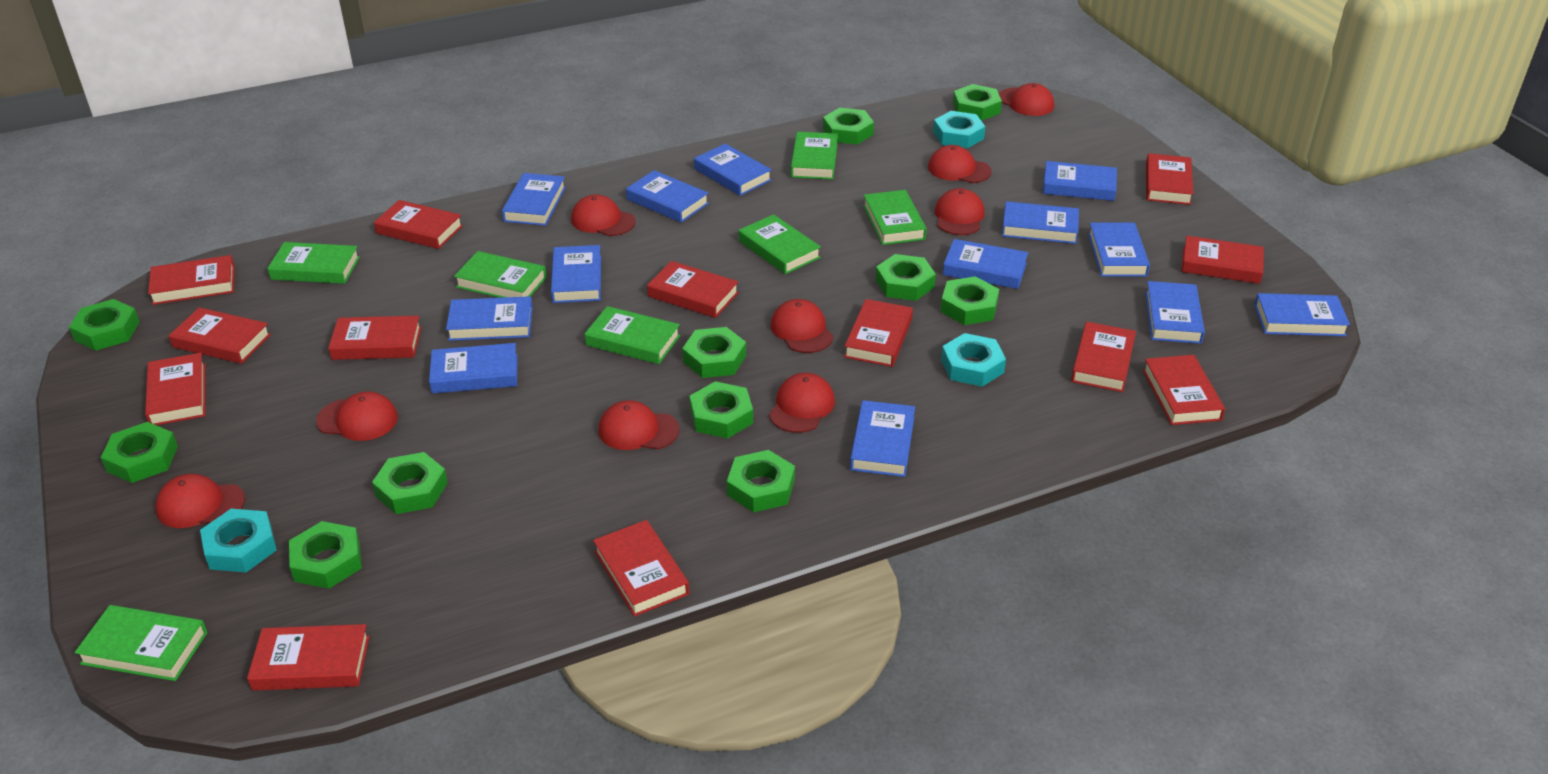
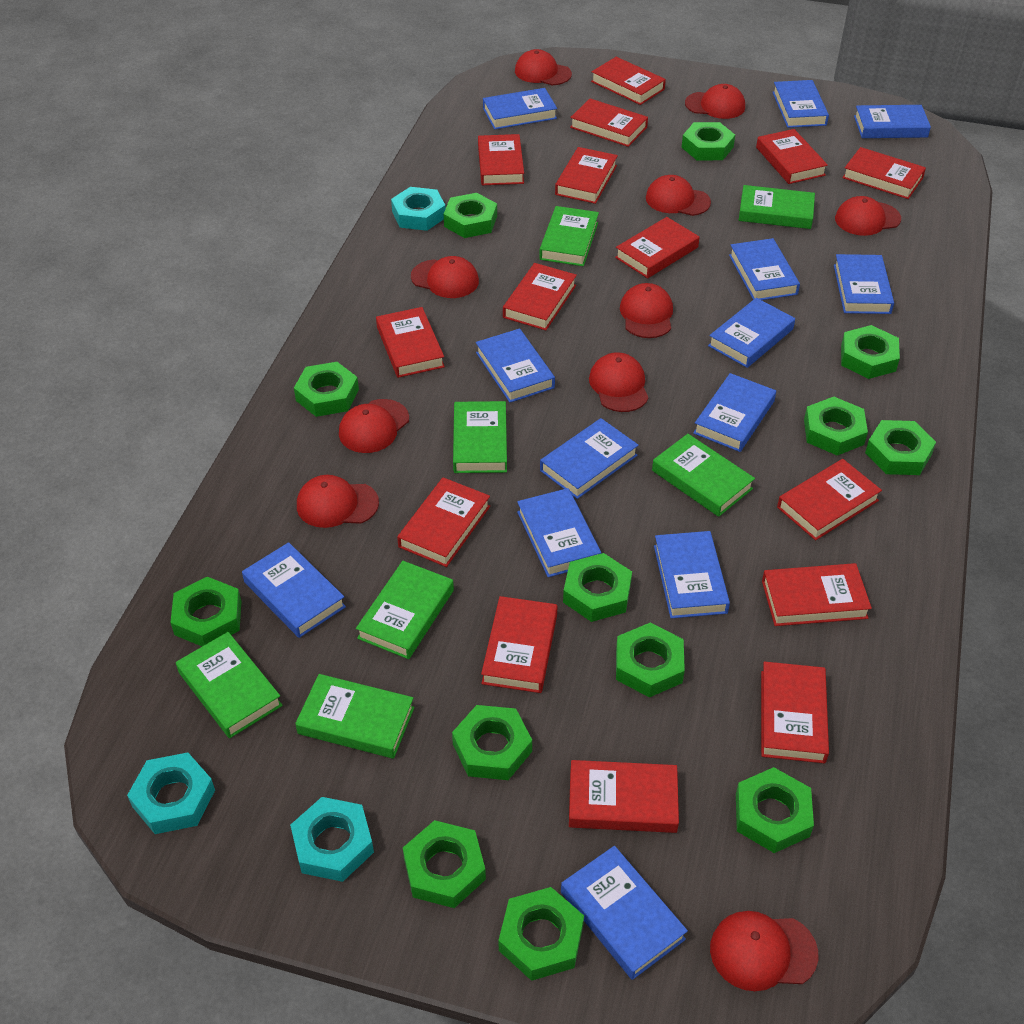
green nut: [69,299,140,351] [101,422,178,483] [289,521,362,589] [372,452,448,514] [682,327,746,378] [690,381,753,439] [727,450,795,512] [823,108,874,145] [876,254,936,301] [940,276,999,325] [953,84,1002,121] = 11 -> [170,577,242,646] [294,362,359,417] [403,820,486,908] [444,193,497,238] [452,705,532,780] [499,887,584,981] [563,553,632,622] [616,623,685,697] [681,122,735,160] [736,767,814,853] [804,397,868,455] [841,325,900,379] [865,420,936,475] = 13
red book: [145,353,206,425] [148,255,235,305] [168,307,271,364] [247,624,370,691] [328,315,421,360] [374,200,463,249] [593,520,689,617] [647,261,739,318] [844,299,913,367] [1071,322,1136,392] [1143,355,1225,425] [1146,153,1193,205] [1181,236,1264,284] = 13 -> [376,307,445,378] [397,477,490,567] [478,134,524,185] [481,596,558,693] [503,263,577,330] [555,147,618,204] [569,760,679,833] [570,98,648,147] [591,57,666,105] [615,217,700,278] [756,129,828,184] [761,661,829,763] [762,563,872,626] [777,459,882,540] [842,147,926,199] = 15
red cap: [155,474,245,528] [316,392,398,441] [571,194,636,236] [598,400,680,450] [769,373,835,433] [771,299,834,353] [928,145,992,183] [935,188,985,235] [999,83,1054,116] = 9 -> [297,475,379,528] [339,399,409,453] [411,256,479,298] [515,49,572,85] [589,352,649,412] [620,283,673,338] [646,175,711,216] [685,84,745,119] [710,911,818,991] [835,196,901,236] = 10

